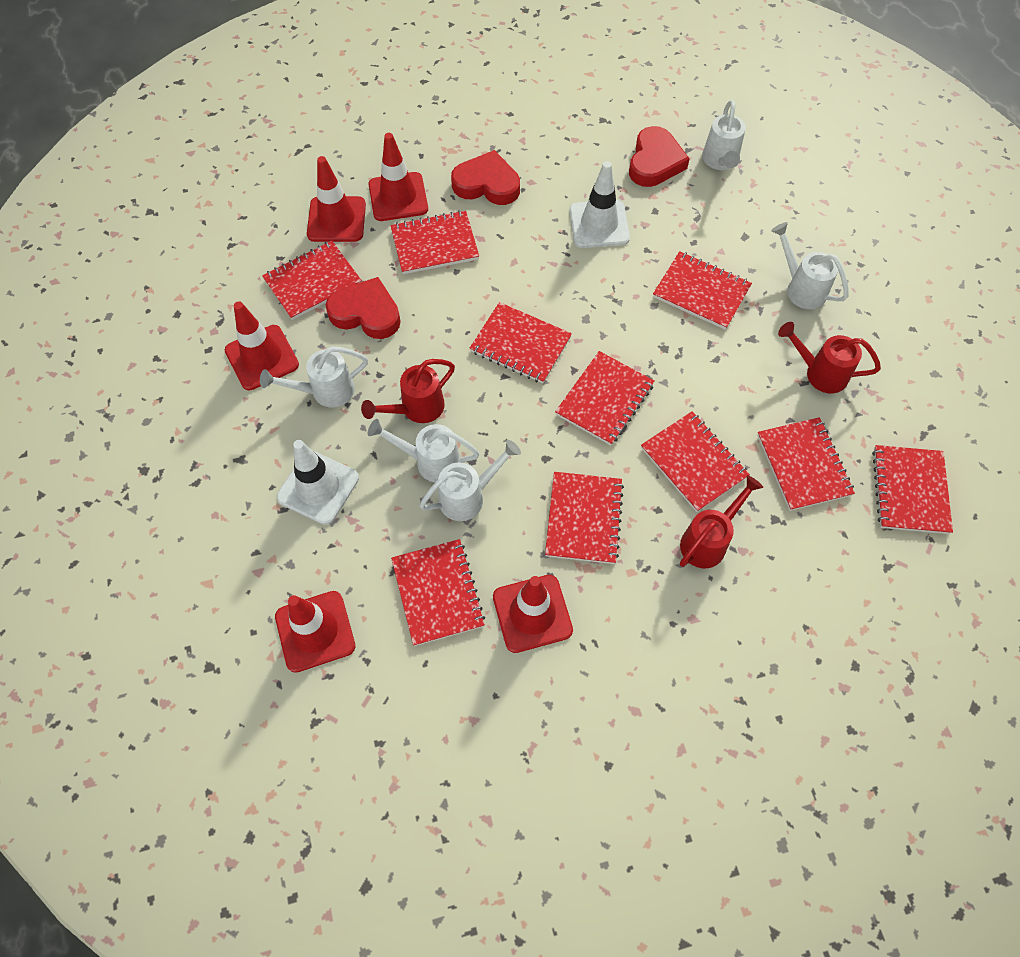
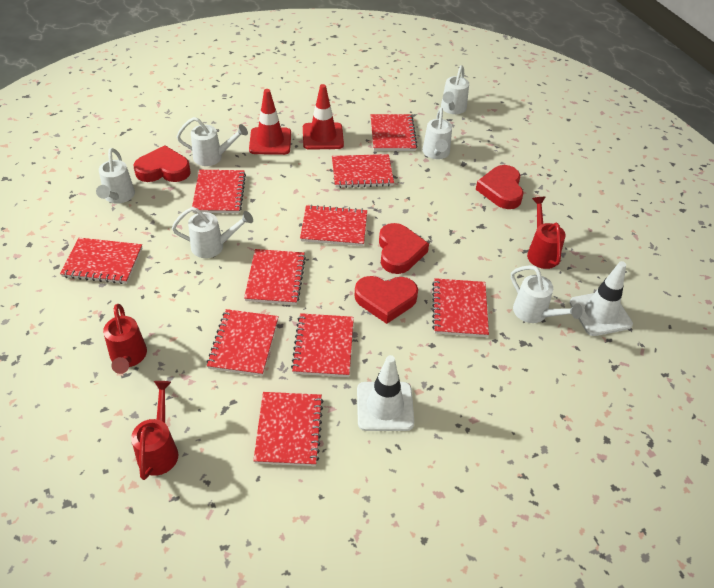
red heart: [326,277,401,339] [451,150,520,205] [629,126,690,187] = 3 -> [134,145,191,182] [355,276,418,324] [379,223,429,274] [476,165,524,209] = 4
red traffic cone: [225,301,299,390] [275,591,355,673] [307,156,366,242] [368,133,428,221] [493,575,573,653] = 5 -> [249,89,291,155] [303,84,344,150] = 2
white watering can: [260,346,368,407] [368,419,479,483] [419,440,521,521] [702,100,746,170] [771,222,849,309] = 5 -> [96,148,135,204] [172,207,253,258] [177,117,248,166] [422,107,452,159] [441,65,469,114] [511,265,583,323] = 6

